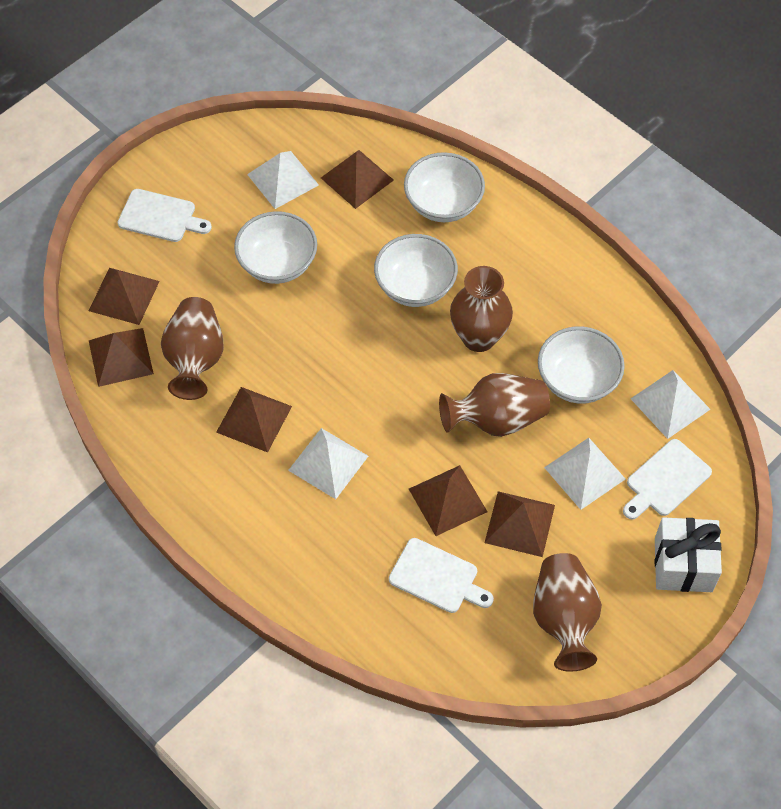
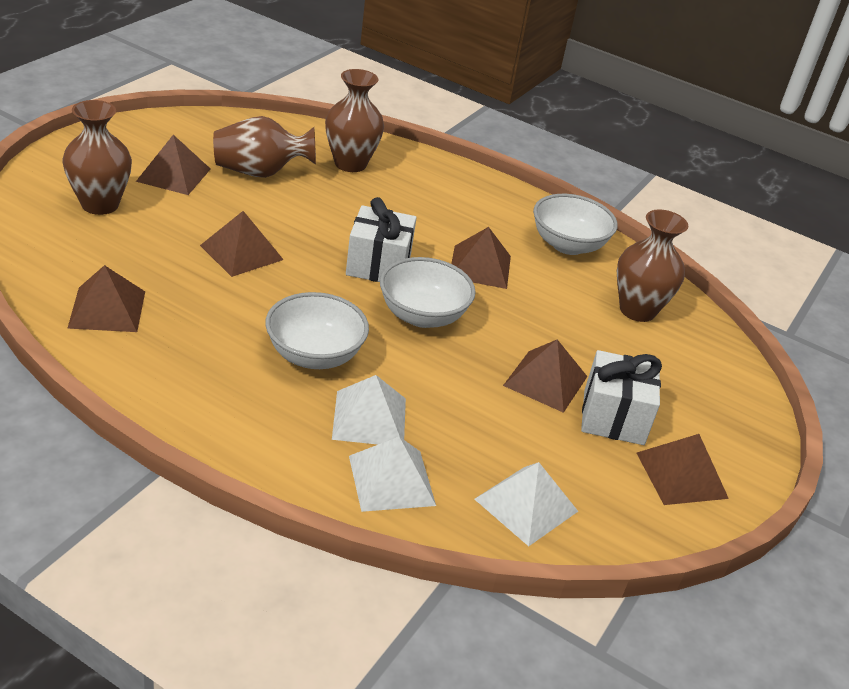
white bowl: [234,211,317,284] [374,234,458,307] [404,152,485,222] [538,326,625,404] = 4 -> [265,292,369,369] [380,257,476,328] [533,194,618,255] = 3
white cutting board: [117,189,212,242] [389,538,494,613] [623,439,712,519] = 3 -> none = 0
white gift: [655,517,722,592] = 1 -> [346,197,417,282] [581,350,662,445] = 2
white pyramid: [247,151,319,209] [288,428,368,499] [544,438,625,510] [631,370,711,439] = 4 -> [332,375,406,445] [349,437,436,512] [474,462,578,546] = 3

